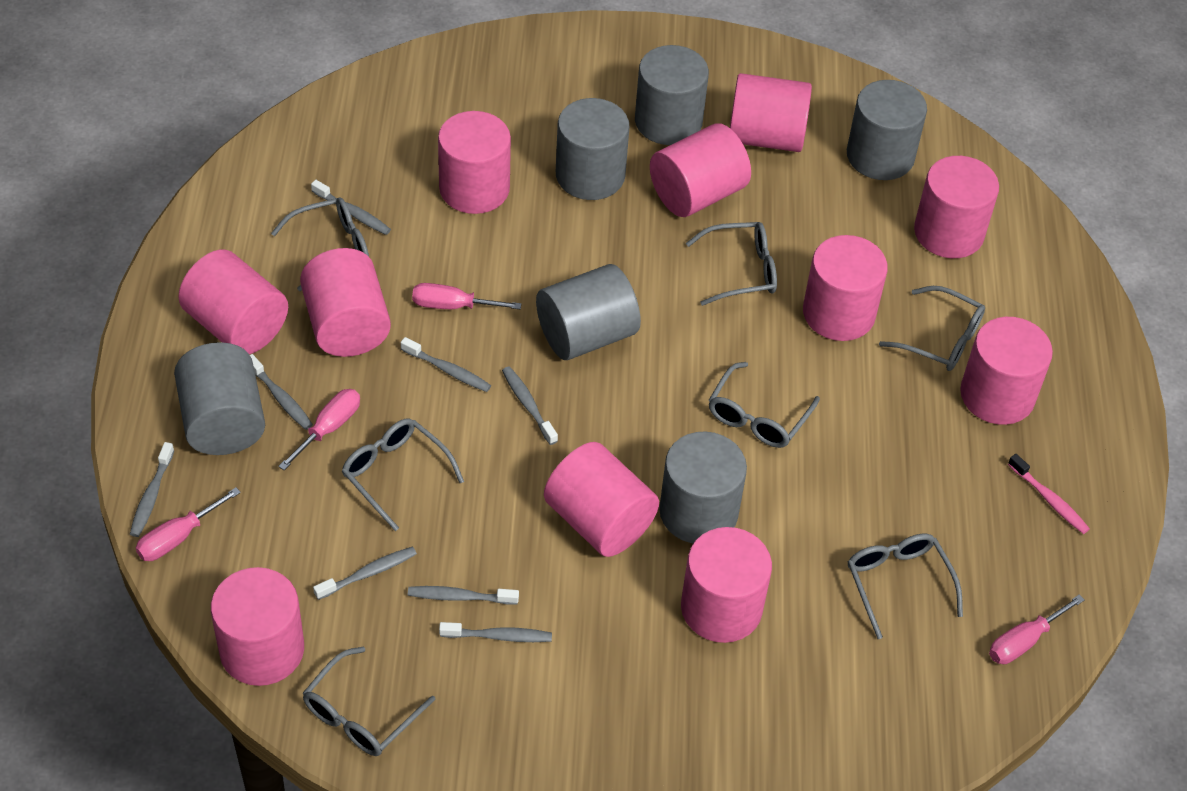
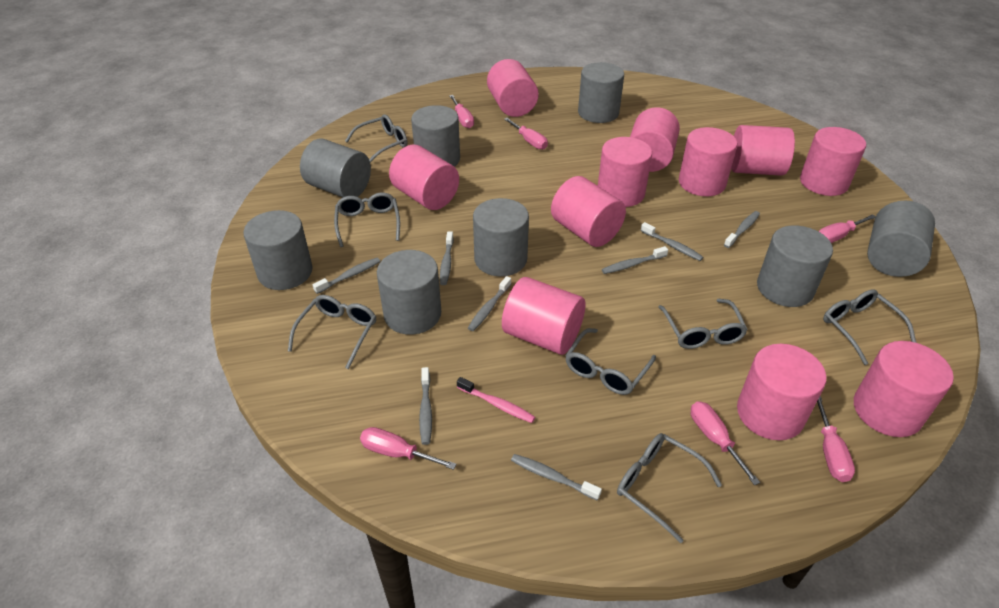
grey cylinder: [174,342,265,455] [536,264,641,360] [556,98,630,200] [635,45,709,145] [659,431,747,543] [847,80,927,180] = 6 -> [243,210,313,290] [300,138,371,197] [377,250,441,335] [411,105,460,167] [473,198,529,277] [578,62,624,123] [757,225,833,307] [867,201,935,277] = 8
pink screwdriver: [136,487,241,561] [278,389,360,470] [412,283,522,309] [989,595,1084,664] = 4 -> [360,427,457,470] [449,95,474,128] [504,118,548,150] [691,401,760,485] [817,395,855,482] [819,214,876,243] = 6

